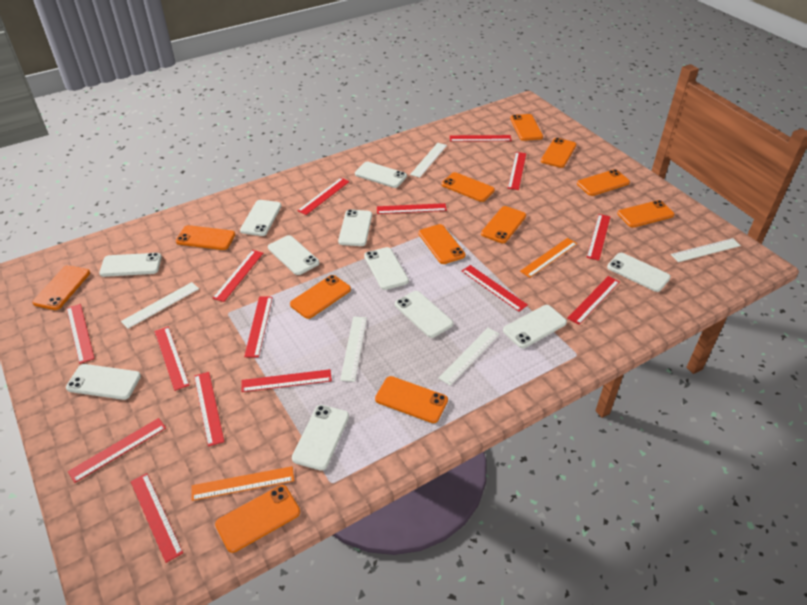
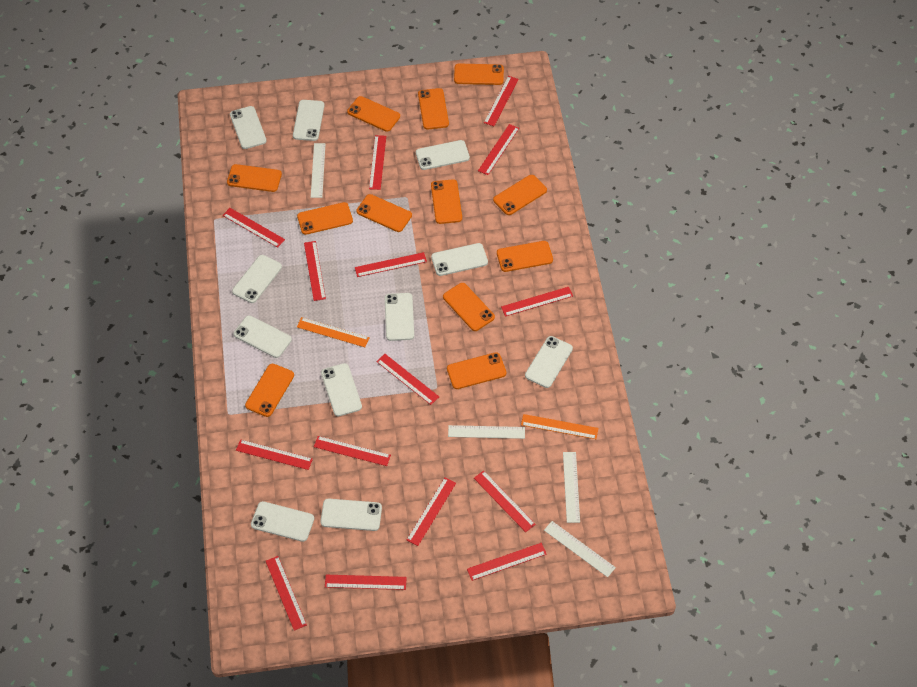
white ruler: [121,282,199,329] [340,316,367,382] [410,143,447,178] [438,328,500,386] [671,238,741,262] = 5 -> [311,143,326,198] [448,425,525,439] [544,521,616,577] [563,452,580,523] = 4

